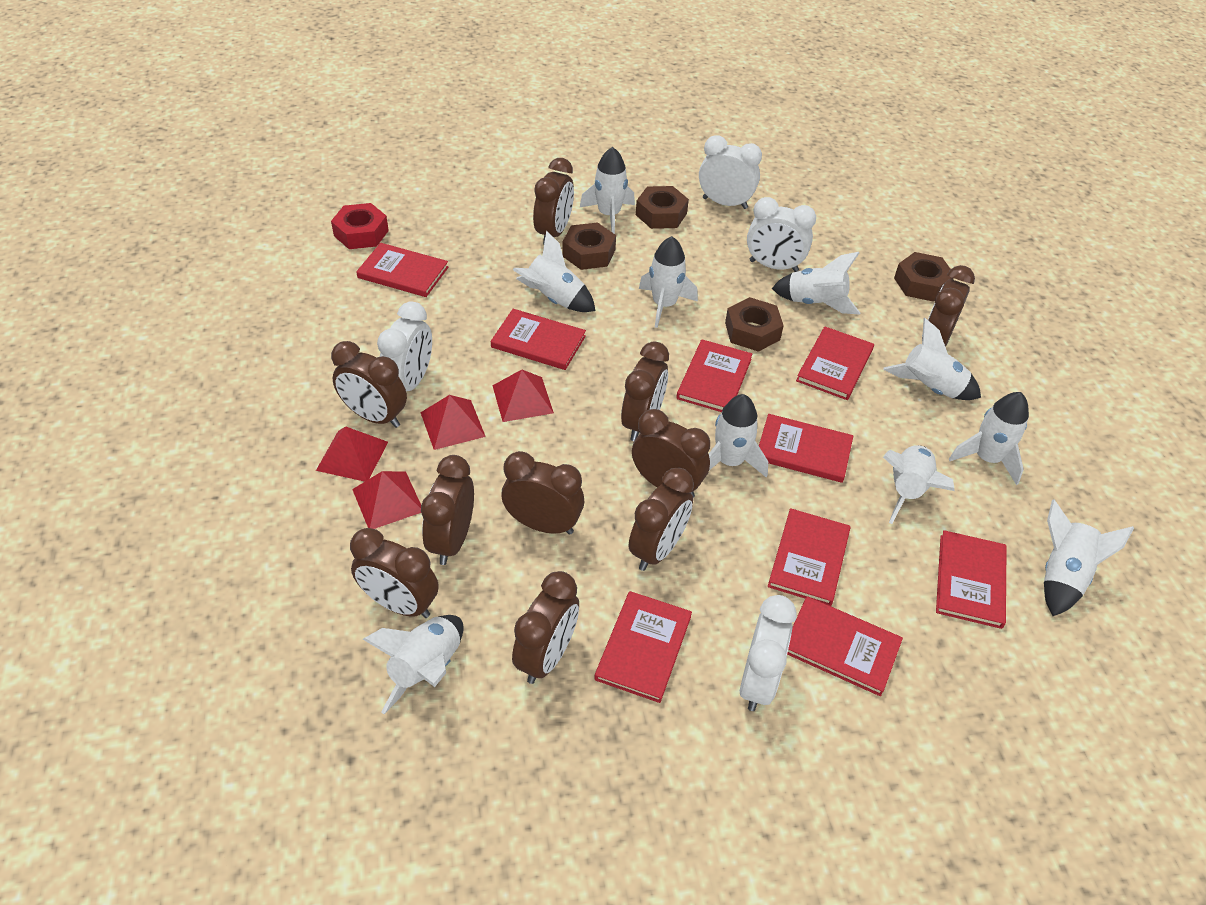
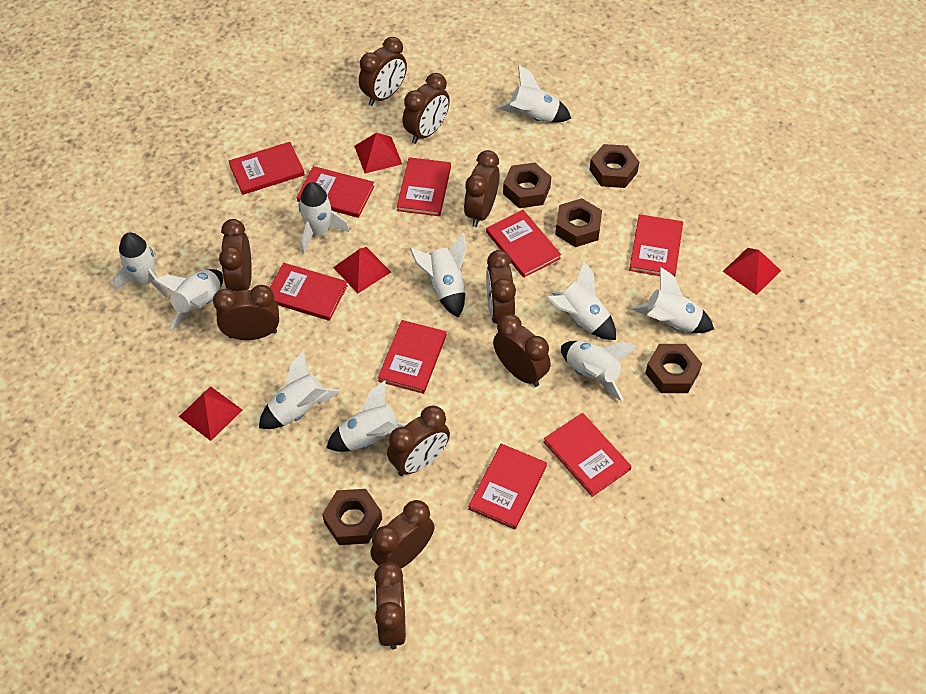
brown nut: [562,222,616,270] [636,186,689,229] [725,297,784,352] [894,252,954,302] = 4 -> [322,489,382,545] [503,162,551,208] [555,198,602,247] [589,144,639,188] [645,344,702,393] = 5
red nut: [331,203,389,249] = 1 -> none = 0
white clock: [377,301,432,391] [699,135,762,209] [740,595,797,711] [747,197,816,272] = 4 -> none = 0

